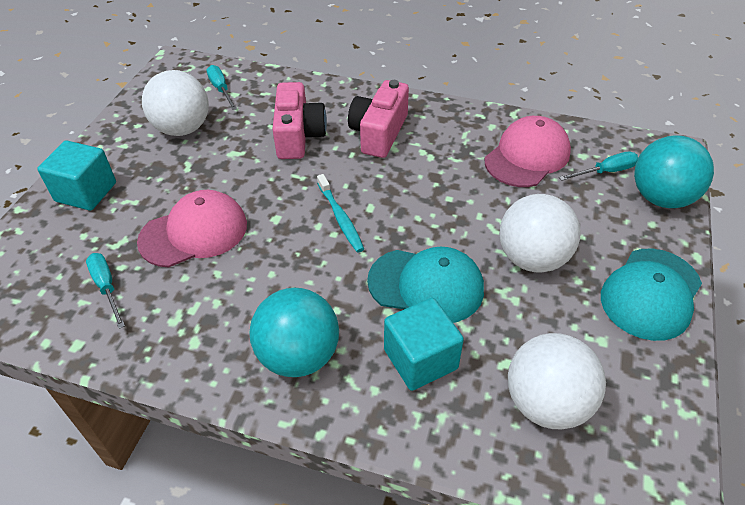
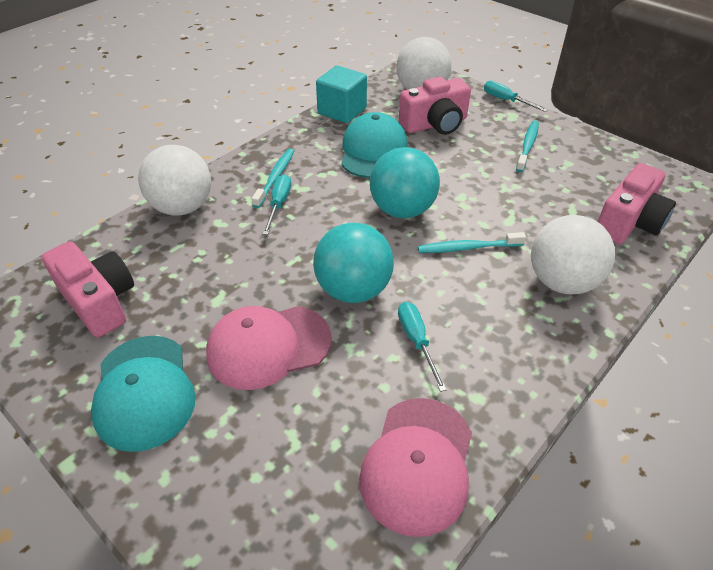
pink camera: [272,82,327,159] [348,80,409,158] = 2 -> [42,241,134,337] [399,77,471,135] [598,163,676,244] = 3
turquoise cube: [37,140,116,211] [384,298,464,391] = 2 -> [316,66,367,123] = 1
turquoise toothbrush: [317,174,364,252] = 1 -> [252,149,294,208] [418,232,526,253] [516,120,539,172] = 3

